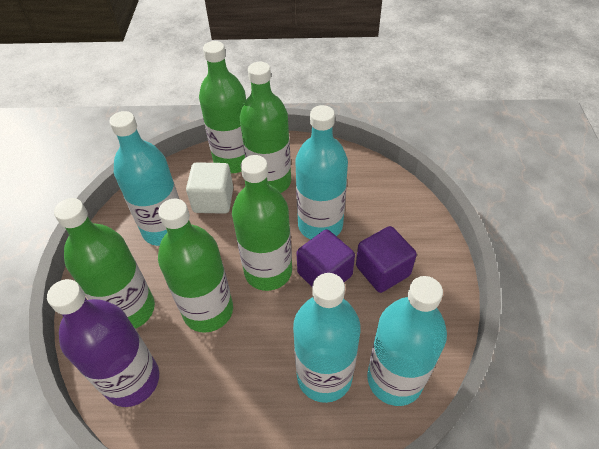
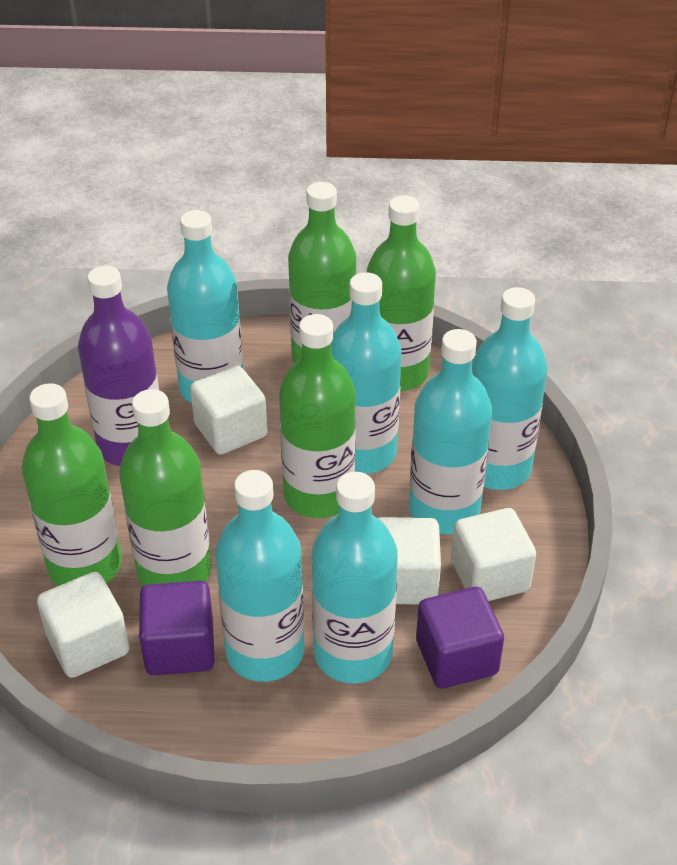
turquoise bottle: [109,111,179,246] [293,273,361,403] [295,105,348,239] [367,276,447,406] = 4 -> [167,210,243,403] [215,470,304,682] [312,472,398,684] [331,272,401,474] [409,329,492,534] [472,287,548,490] = 6
white cube: [186,162,233,214] = 1 -> [37,572,129,678] [190,366,267,455] [378,517,441,605] [451,508,536,601] = 4

